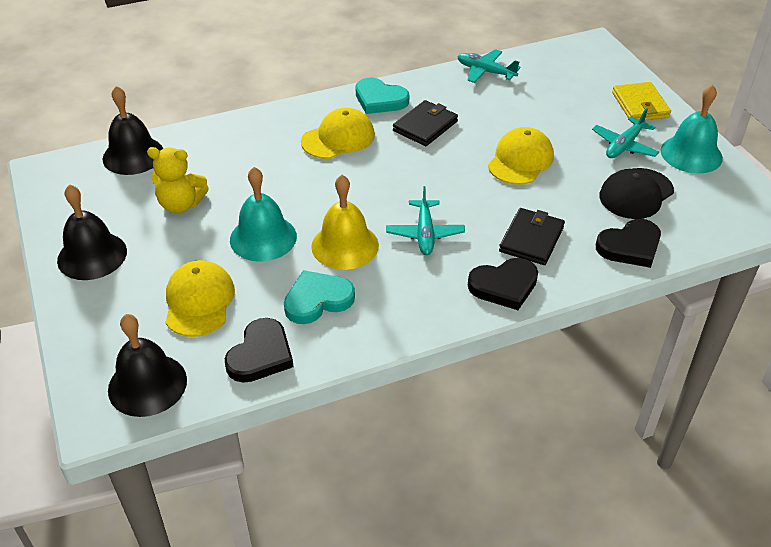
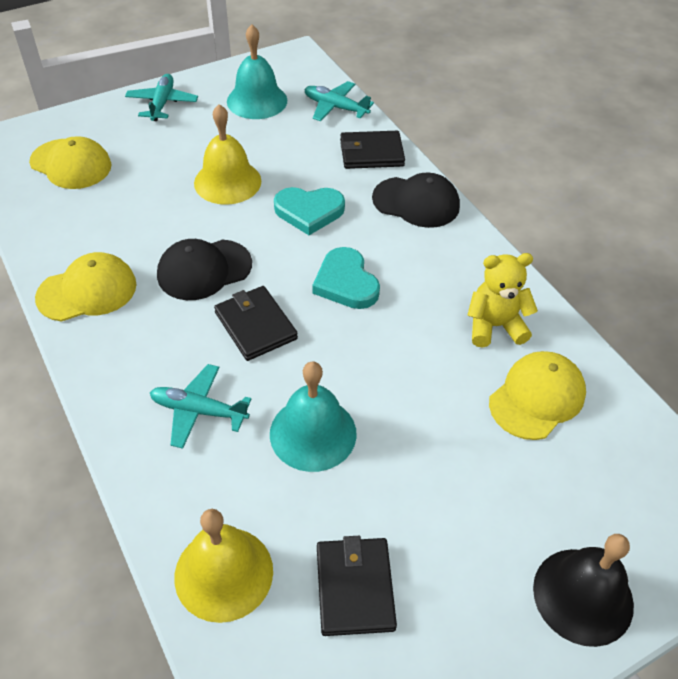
black bell: [57,184,127,280] [103,86,164,175] [108,314,187,417] = 3 -> [533,534,634,647] = 1
black cap: [599,168,674,219] = 1 -> [157,239,252,300] [372,173,460,228] = 2
black heart: [225,318,294,383] [468,258,538,310] [596,219,661,268] = 3 -> none = 0
black wallet: [393,100,458,146] [499,208,565,265] = 2 -> [214,286,298,361] [317,536,397,636] [340,131,405,169] = 3
yellow bell: [311,175,379,270] = 1 -> [174,509,273,623] [194,104,261,205] = 2
yellow wallet: [612,82,671,120] = 1 -> none = 0

